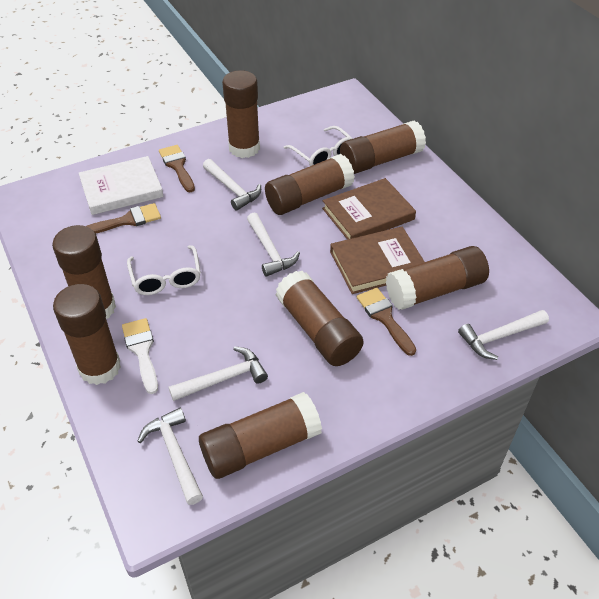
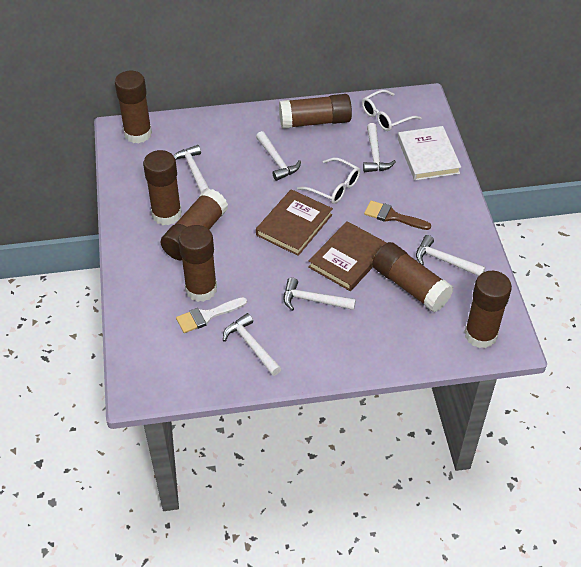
brown brush: [86,203,161,234] [159,145,195,192] [357,288,416,356] = 3 -> [364,200,431,230] = 1
brown glue stick: [52,225,116,319] [53,284,121,385] [199,392,322,479] [222,70,260,158] [265,154,355,215] [276,271,364,366] [340,120,426,174] [386,246,489,310] = 8 -> [115,71,152,144] [143,150,182,225] [160,189,228,260] [178,225,217,302] [279,94,352,129] [372,242,453,312] [464,271,512,348] = 7
white hammer: [137,408,203,505] [168,346,268,401] [203,159,261,211] [247,213,300,277] [458,310,549,360] = 5 -> [174,145,210,194] [223,313,282,376] [256,131,301,181] [283,277,356,311] [363,123,396,172] [416,235,485,276] = 6

